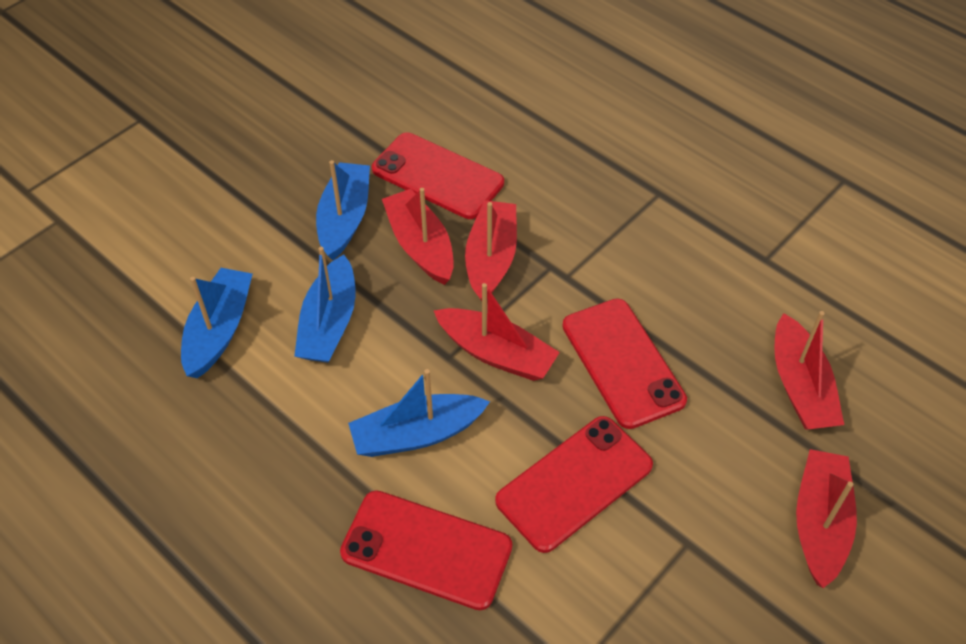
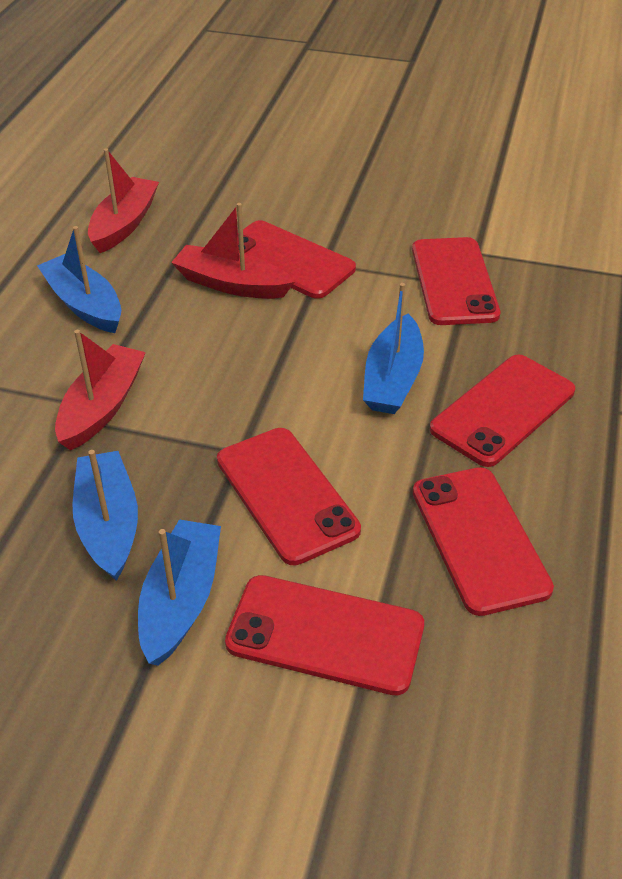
red boat: [382,188,454,285] [434,283,560,381] [465,200,517,301] [774,311,844,429] [796,449,857,588] = 5 -> [55,330,146,450] [88,148,159,253] [171,203,295,299] = 3
red phone: [340,490,512,610] [372,132,504,219] [495,416,653,553] [562,298,687,429] = 4 -> [217,428,361,565] [225,575,424,696] [238,220,356,299] [412,237,500,325] [413,467,554,616] [430,355,575,467] = 6

